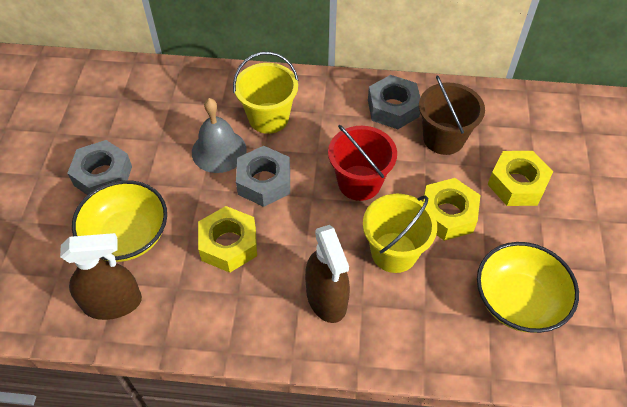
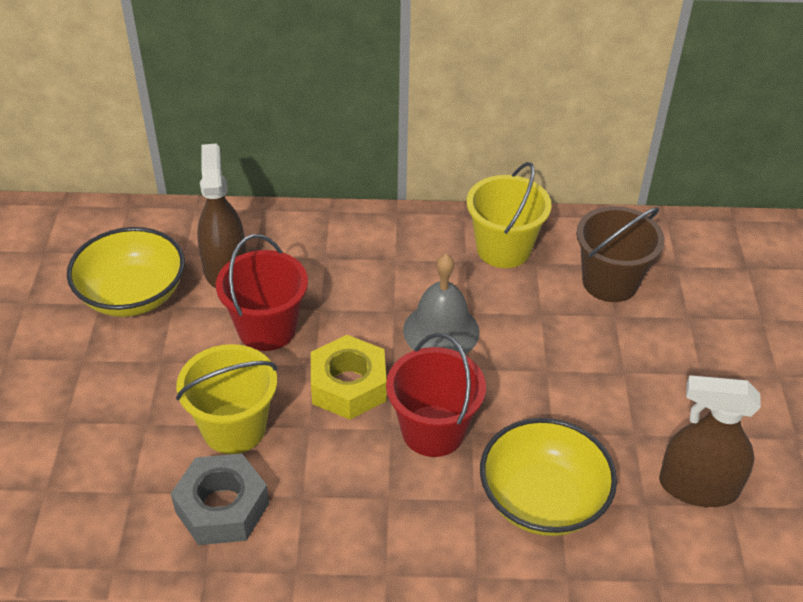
grey nut: [67,140,132,195] [236,146,290,207] [368,75,420,129] = 3 -> [171,453,269,545] = 1
red bucket: [328,125,397,201] = 1 -> [216,234,308,351] [386,333,486,457] = 2
yellow nut: [198,206,257,273] [423,178,480,241] [487,151,553,206] = 3 -> [311,335,387,420] = 1

